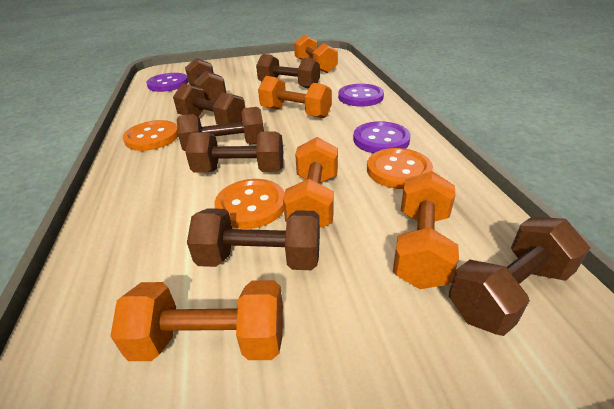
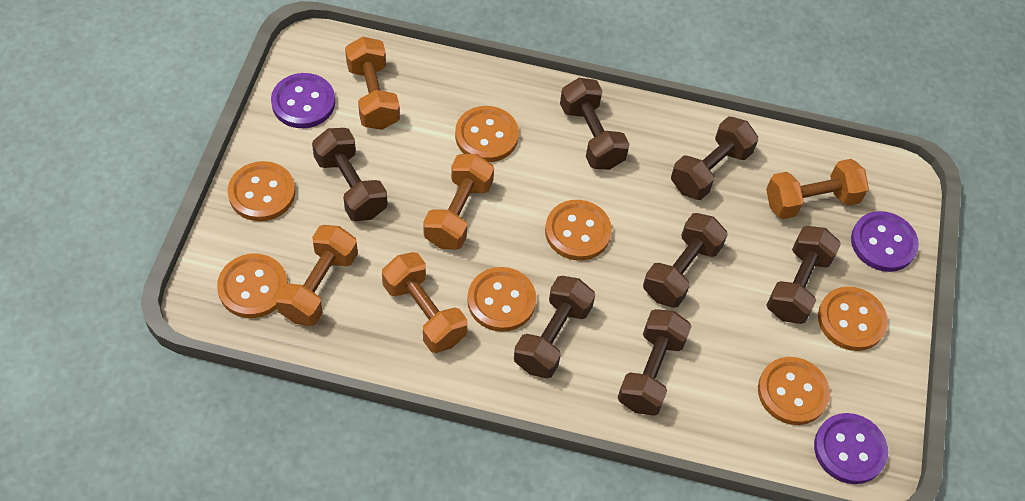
orange button: [123,120,178,151] [214,179,285,229] [367,148,433,189] = 3 -> [217,254,288,318] [228,161,295,221] [455,106,519,162] [467,267,536,332] [545,200,612,261] [758,357,830,425] [818,287,888,351] = 7

